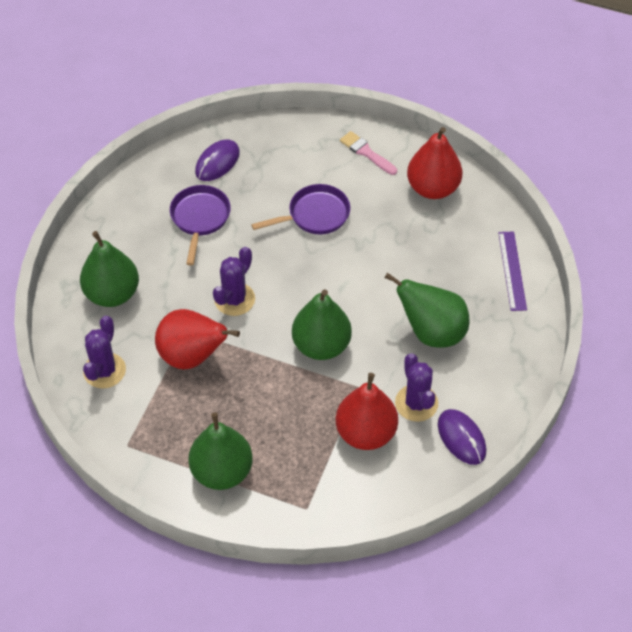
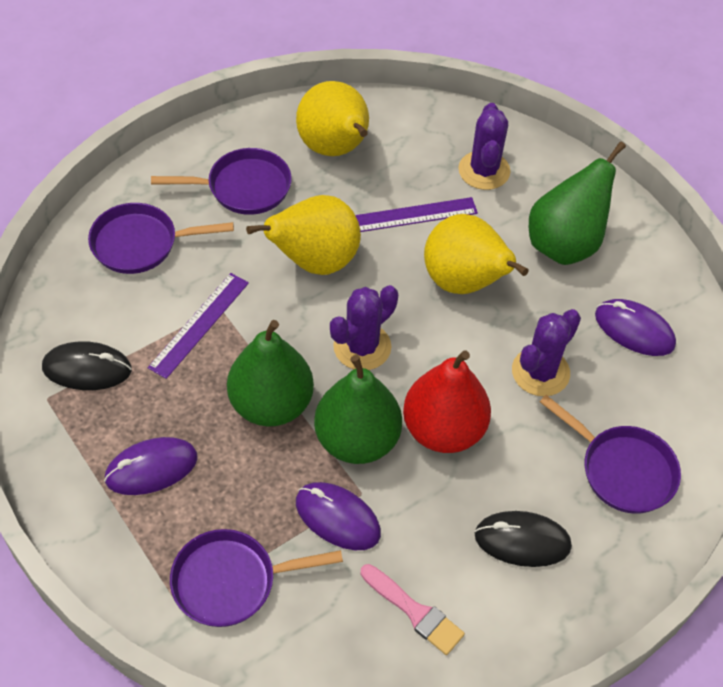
black mouse: none = 0 -> [42,341,132,390] [475,511,572,567] = 2
green pear: [80,231,139,307] [188,412,253,490] [292,289,352,360] [385,273,469,348] = 4 -> [227,320,314,426] [314,355,402,464] [529,142,626,265] = 3
purple mouse: [195,139,240,181] [438,409,486,465] = 2 -> [104,437,198,495] [296,482,381,550] [595,299,676,356] = 3
purple pan: [170,185,231,266] [251,184,350,234] = 2 -> [88,203,234,274] [151,148,292,215] [170,529,343,627] [540,395,681,514] = 4
purple ruler: [498,231,527,311] = 1 -> [148,273,249,379] [355,197,478,232] = 2
red pear: [155,309,240,370] [336,373,398,450] [407,127,462,199] = 3 -> [403,350,491,453] = 1
yellow pear: none = 0 -> [246,195,361,275] [296,81,369,156] [424,214,529,294] = 3

